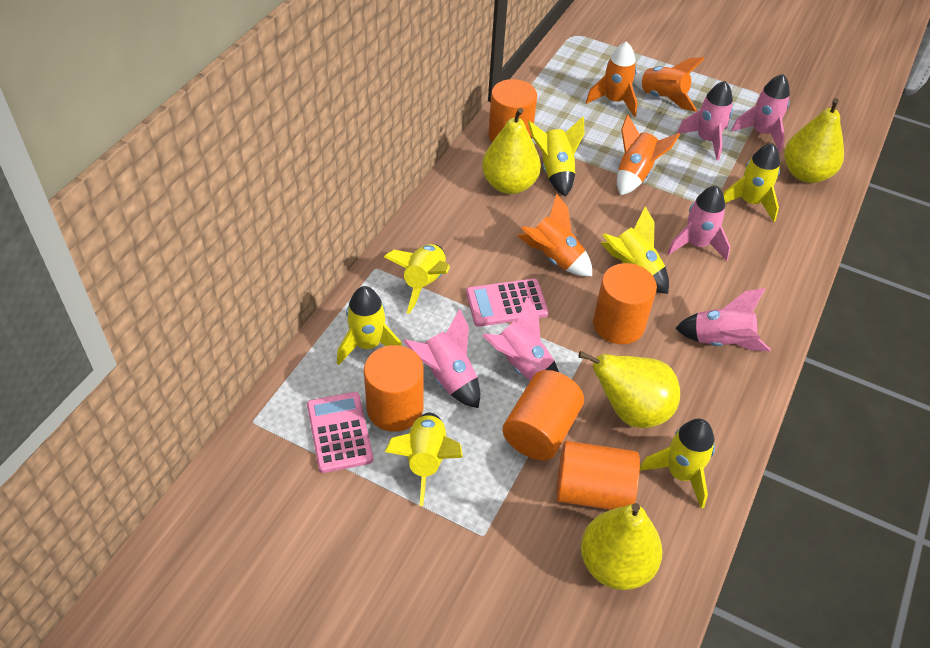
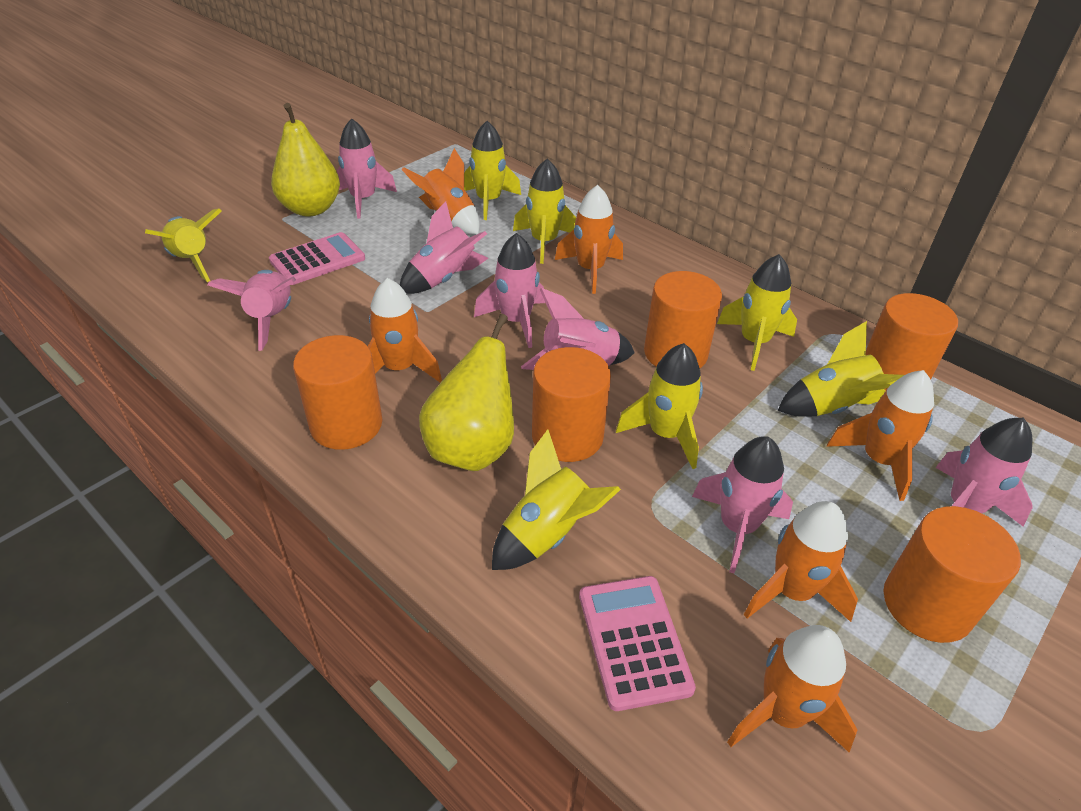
orange rocket: [518,193,592,276] [586,41,637,117] [617,114,680,196] [633,57,705,112] = 4 -> [368,278,442,382] [401,148,480,234] [555,185,623,294] [727,625,857,752] [744,501,858,622] [827,370,934,501] = 6
pink rocket: [403,309,480,408] [482,297,559,381] [667,185,730,261] [675,288,771,351] [677,81,733,161] [731,74,790,152] = 6 -> [208,270,296,351] [336,118,397,219] [400,201,489,294] [474,233,545,348] [521,288,635,370] [692,436,793,573] [935,418,1033,526] = 7
yellow pear: [482,108,541,194] [578,351,680,428] [581,503,663,590] [784,98,844,183] = 4 -> [271,103,340,216] [419,314,514,471] = 2

